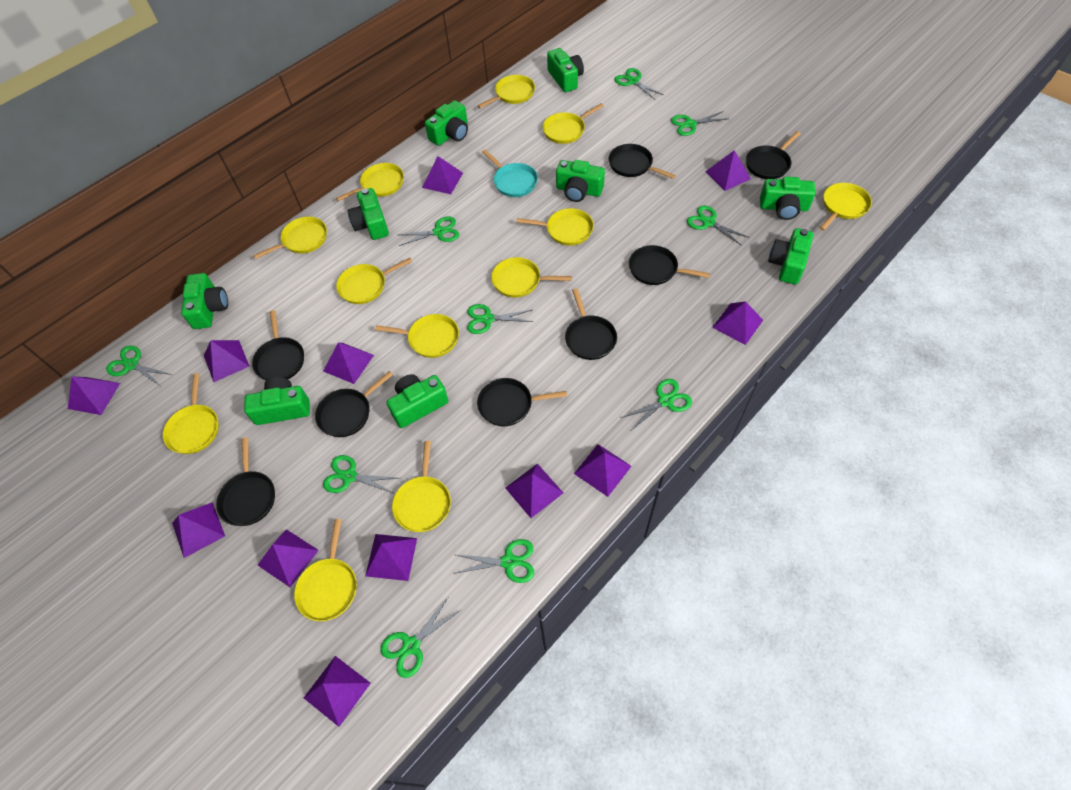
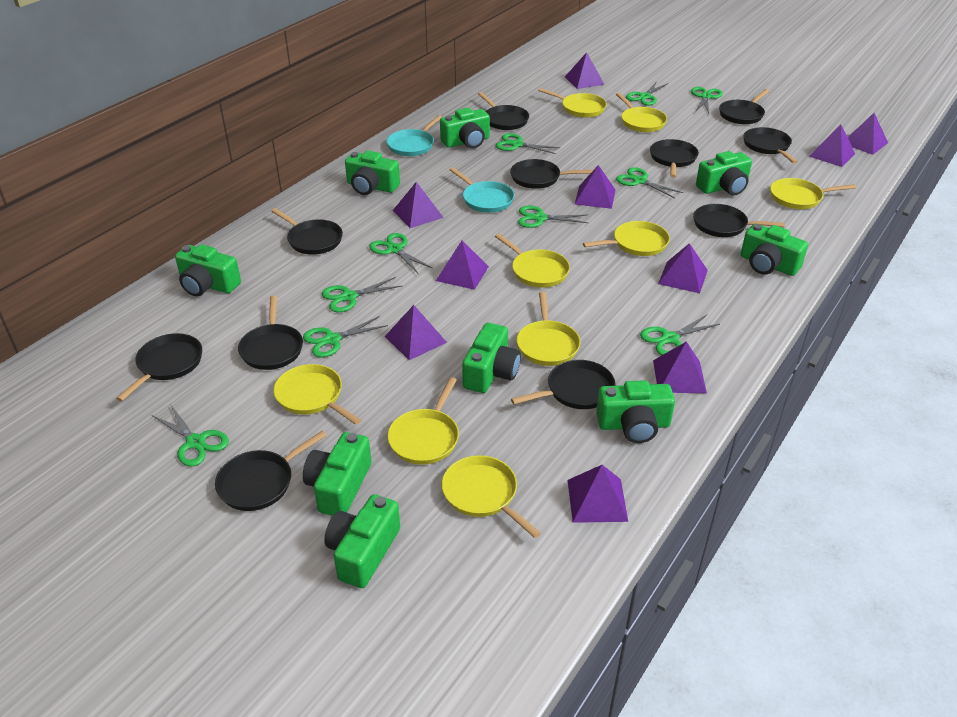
black pan: [216,437,275,526] [252,310,304,380] [315,371,393,437] [477,378,567,426] [565,288,617,360] [609,144,676,179] [629,245,710,285] [746,131,801,179] = 8 -> [116,333,202,401] [215,431,327,511] [238,296,303,370] [271,208,343,255] [478,92,529,130] [510,159,593,189] [511,360,616,409] [650,139,699,177] [693,204,785,237] [719,89,769,124] [743,127,798,164] = 11
purple pyramid: [68,377,120,415] [172,502,225,558] [204,340,250,382] [258,529,319,587] [304,656,371,727] [323,342,374,384] [365,534,417,581] [422,156,463,194] [505,464,563,518] [574,444,631,497] [706,150,751,191] [712,301,763,345] = 12 -> [385,305,447,360] [393,182,444,228] [436,240,489,290] [565,52,605,89] [568,465,628,523] [575,165,615,209] [653,341,707,394] [658,243,708,293] [809,125,855,167] [848,113,888,155] = 10
turquoise pan: [482,150,538,197] = 1 -> [387,115,442,156] [450,167,515,213] = 2
yellow pan: [163,373,219,454] [253,217,327,259] [294,519,357,621] [336,163,404,201] [336,258,412,304] [375,314,459,358] [392,441,451,532] [478,75,535,108] [491,257,572,298] [517,208,594,246] [543,103,604,144] [820,183,872,231] = 12 -> [273,364,361,425] [387,377,459,465] [442,455,541,538] [495,233,570,287] [517,292,580,366] [538,88,607,118] [583,221,670,256] [616,93,667,132] [770,178,856,209] = 9

